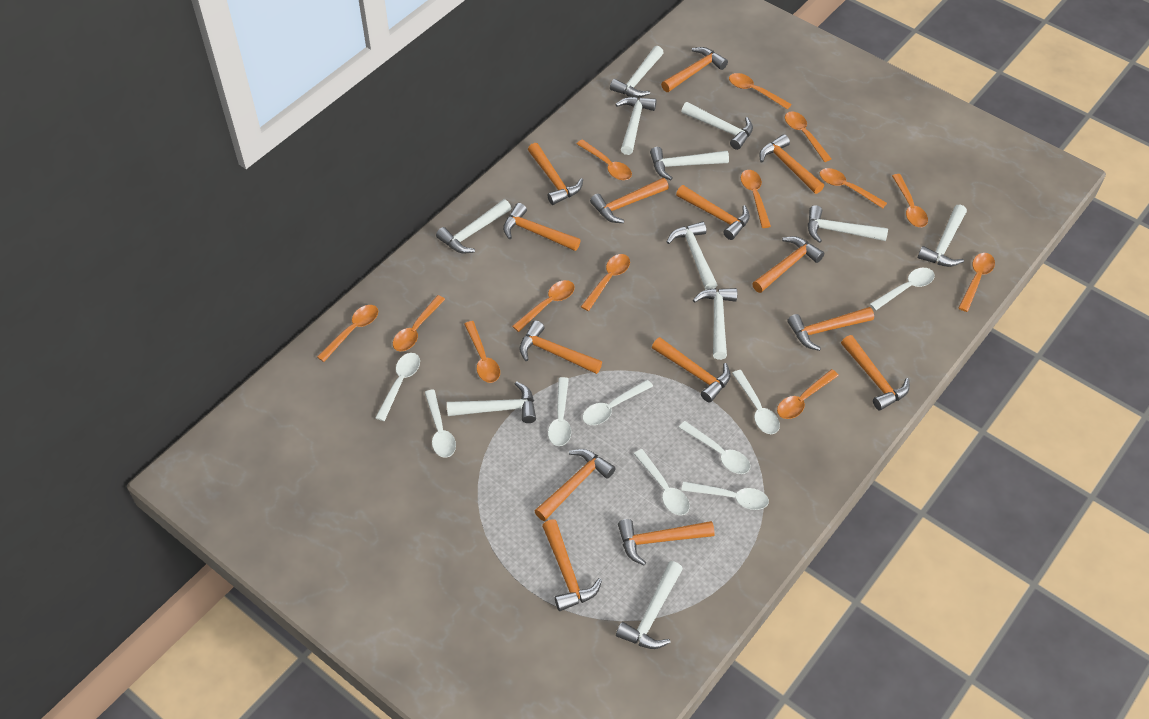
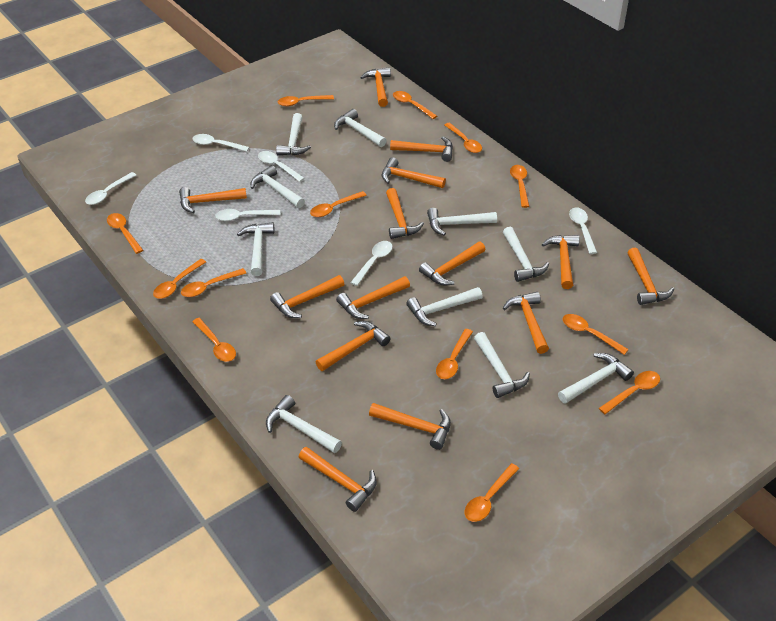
white hammer: [436,199,511,254] [447,381,536,423] [610,46,664,98] [615,97,657,155] [616,561,683,649] [650,147,729,180] [667,221,717,290] [681,102,753,150] [693,288,737,360] [808,205,888,243] [918,205,967,267] = 11 -> [237,222,275,276] [251,165,305,208] [266,395,342,453] [276,113,311,155] [334,109,387,147] [406,287,483,326] [427,208,497,236] [474,332,530,398] [503,227,549,282] [558,353,634,404] = 10
white spoon: [375,353,420,421] [425,389,456,458] [548,377,571,446] [583,380,653,425] [634,449,690,515] [679,421,750,474] [681,481,769,510] [732,370,780,434] [870,268,935,310] = 9 -> [85,172,136,205] [192,134,249,152] [215,209,280,221] [258,151,305,182] [351,241,393,286] [569,207,597,254] = 6

